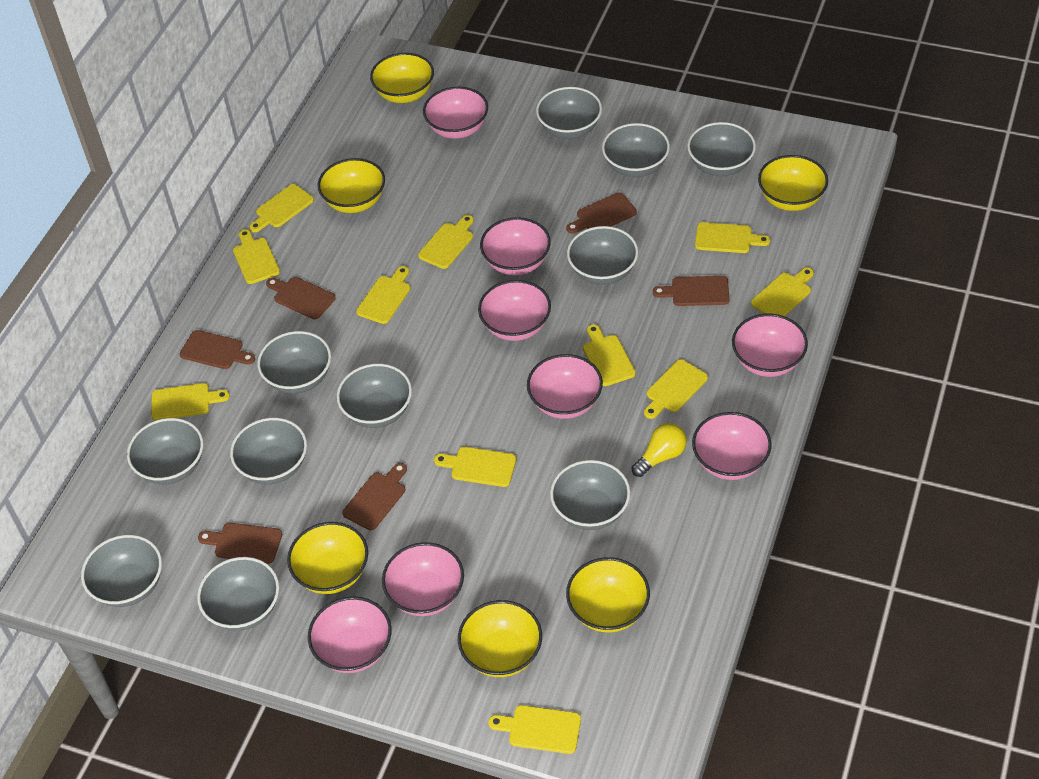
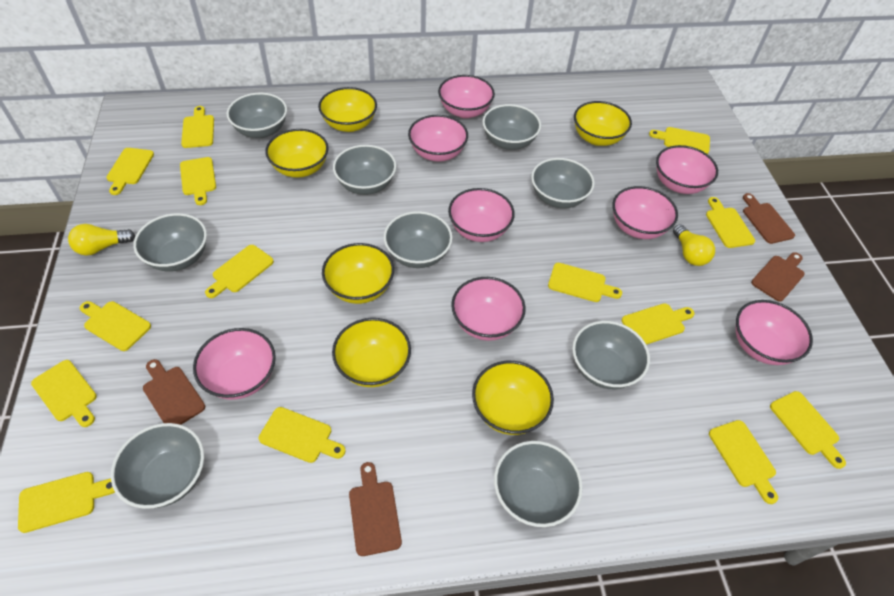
brown cutting board: [179,330,255,369] [198,523,282,564] [266,277,336,319] [342,463,407,530] [566,192,637,234] [653,276,729,306] = 6 -> [143,359,205,425] [349,462,402,556] [743,193,795,244] [751,252,805,302] = 4
grey bowl: [81,535,162,607] [127,418,203,484] [197,557,279,631] [230,418,307,484] [257,331,331,394] [337,364,412,428] [536,87,602,139] [550,460,630,530] [567,226,638,285] [602,123,670,177] [687,122,756,176] = 11 -> [111,423,204,509] [133,213,207,272] [227,93,287,138] [333,145,396,195] [384,211,453,268] [482,104,541,150] [494,441,583,527] [531,158,595,208] [572,321,650,389] = 9
yellow cutting board: [151,383,230,421] [233,229,280,284] [249,184,314,232] [356,266,411,324] [418,215,474,269] [434,447,516,487] [488,705,581,754] [583,324,636,386] [644,359,708,419] [695,222,770,253] [751,267,814,316] = 11 -> [18,472,115,533] [31,360,97,427] [80,301,151,351] [106,148,154,195] [180,157,216,205] [181,106,214,148] [205,245,274,298] [259,407,346,463] [548,263,622,302] [622,303,694,345] [649,127,710,154] [706,197,755,248] [709,420,778,504] [770,391,846,469] = 14
yellow light bulb: [631,423,687,477] = 1 -> [68,224,135,256] [673,224,715,266] = 2

